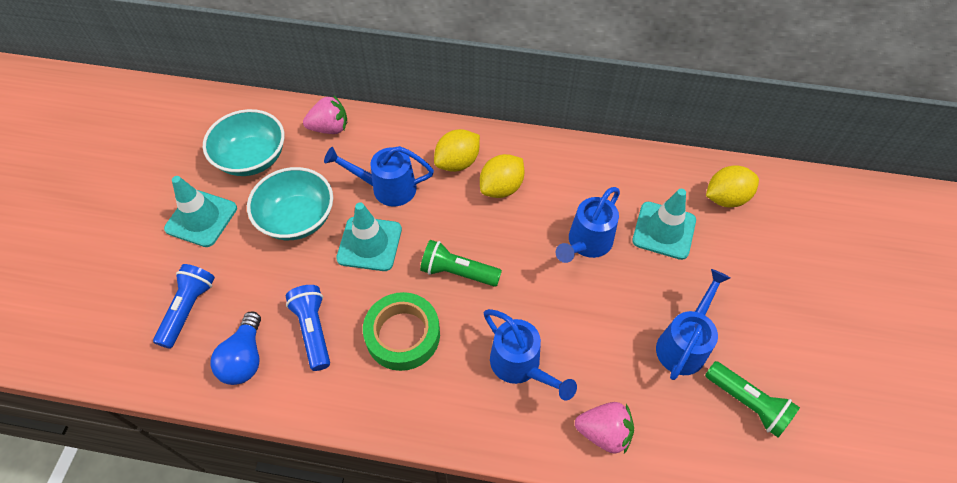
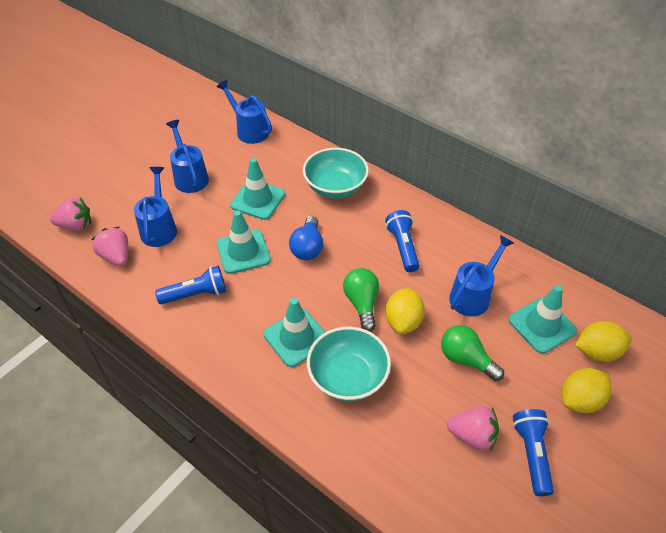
blue flashlight: [153,264,215,349] [286,285,330,371] = 2 -> [155,266,226,304] [385,210,419,272] [513,409,554,496] = 3
green flashlight: [420,240,502,287] [705,361,800,437] = 2 -> none = 0
green light bulb: none = 0 -> [343,268,379,332] [441,325,504,381] = 2
green tape: [363,292,440,371] = 1 -> none = 0
pink strawberry: [303,96,347,134] [575,402,634,454] = 2 -> [50,198,91,231] [91,227,128,266] [447,406,499,451] = 3
turquoise traffic cone: [164,176,237,247] [336,202,402,271] [632,189,696,260] = 3 -> [217,210,271,274] [230,158,285,220] [264,298,325,367] [508,285,577,354] = 4

